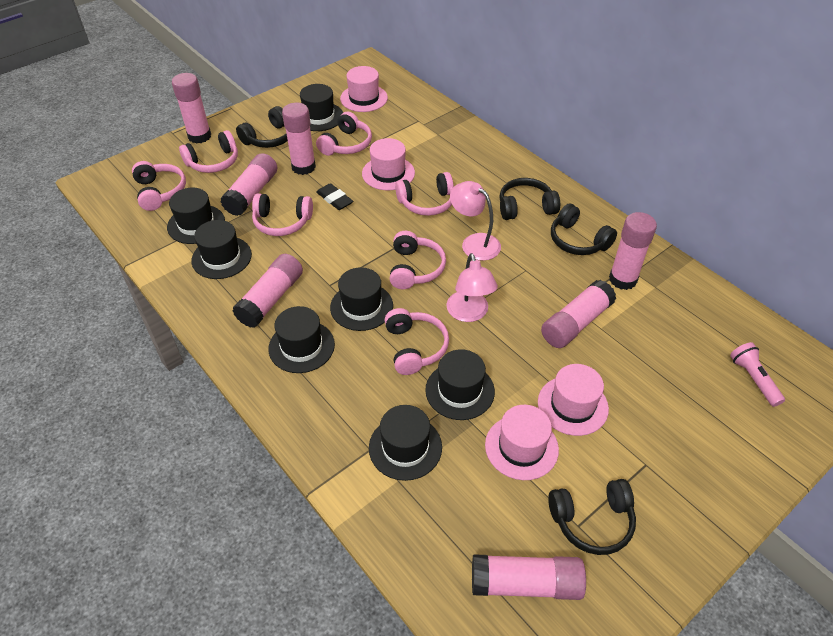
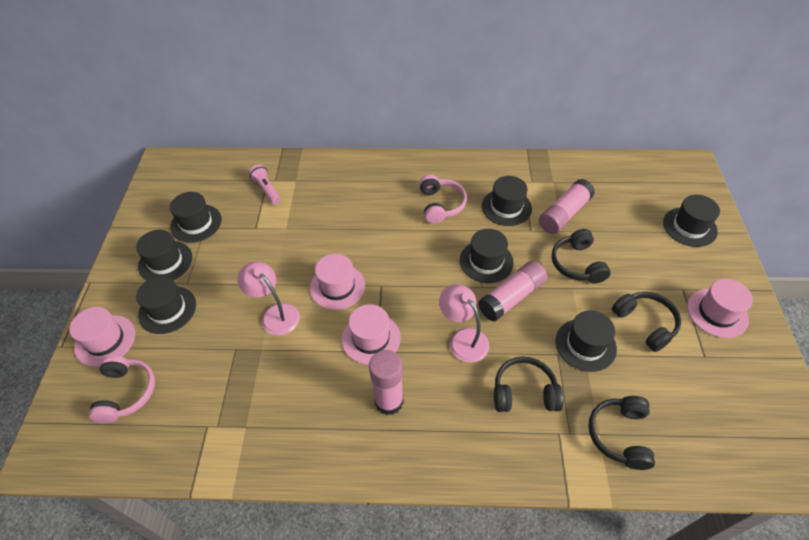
black eraser: [316,183,353,210] = 1 -> none = 0
pink glue stick: [172,73,211,144] [220,153,278,216] [232,254,303,328] [282,103,316,175] [472,554,586,600] [541,280,616,348] [609,212,657,290] = 7 -> [369,350,404,415] [478,261,547,322] [539,179,595,234] = 3
pink headphones: [132,161,186,211] [179,130,238,173] [252,193,313,236] [316,112,372,156] [384,308,449,375] [390,231,446,289] [395,172,454,216] = 7 -> [88,355,155,423] [419,175,467,224] = 2

